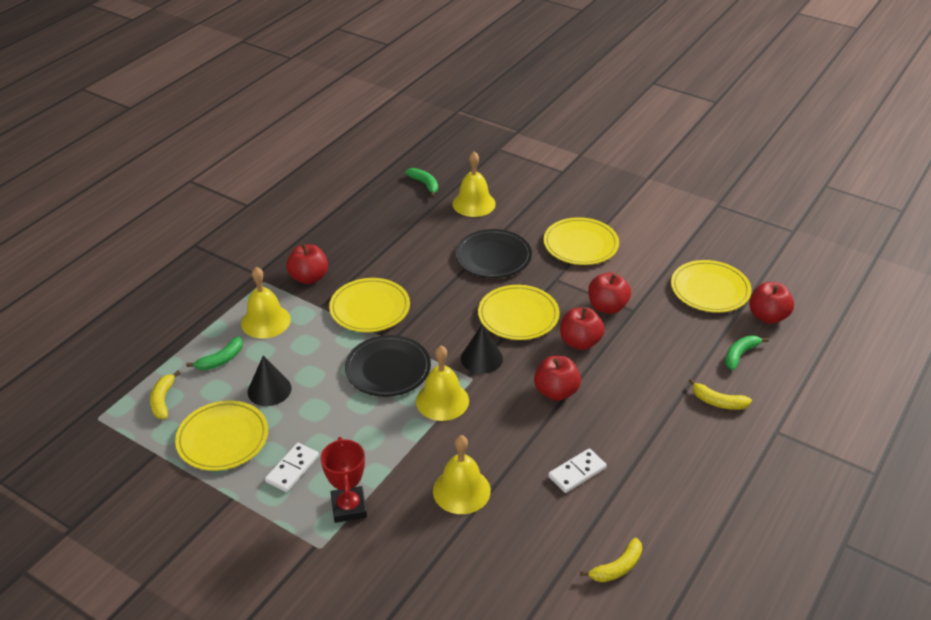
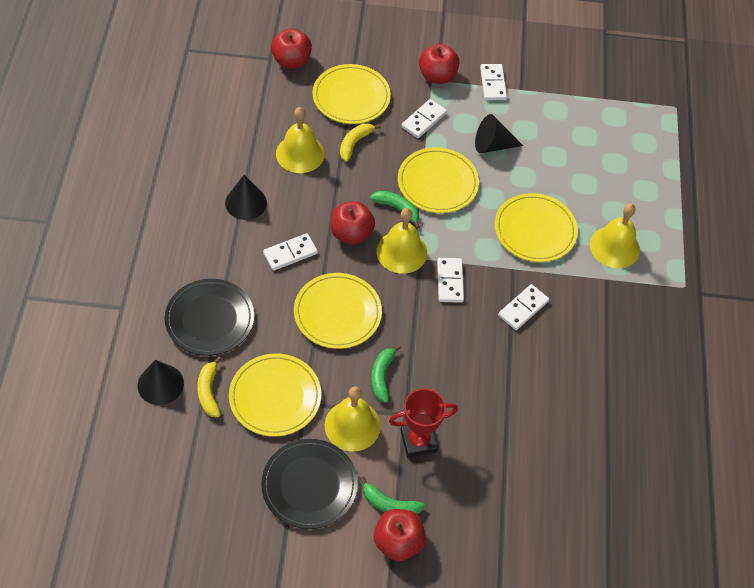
black cone: [248,356,291,406] [461,324,503,374] = 2 -> [138,360,184,405] [225,175,267,220] [475,114,523,153] = 3
red apple: [286,244,328,284] [534,356,581,401] [560,307,605,350] [588,272,631,314] [749,282,794,324] = 5 -> [271,28,312,69] [331,201,375,245] [374,509,426,561] [419,44,460,84] = 4
white domino: [265,443,319,492] [548,448,607,493] = 2 -> [263,233,318,271] [401,99,447,138] [437,258,464,303] [480,64,507,100] [498,284,549,330] = 5
yellow banana: [150,371,180,419] [580,538,642,582] [689,378,752,410] = 3 -> [197,357,221,417] [340,123,381,162] = 2

